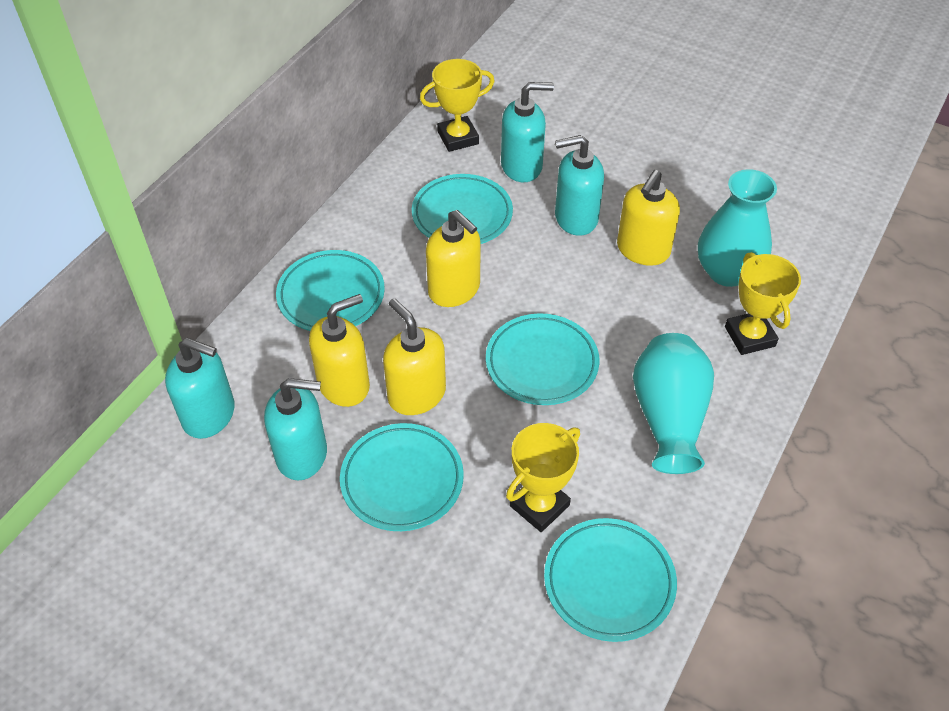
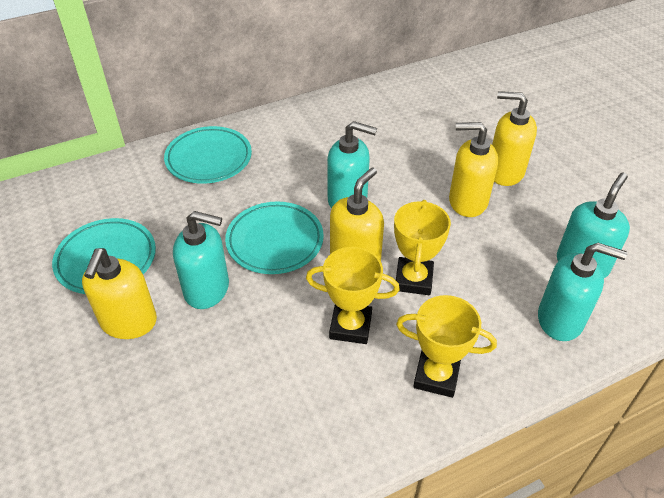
turquoise plate: [276,250,385,331] [340,423,464,531] [412,174,513,244] [486,313,600,405] [544,518,677,642] = 5 -> [52,218,156,294] [164,126,252,184] [225,202,324,274] = 3
turquoise vase: [633,333,714,474] [698,169,777,287] = 2 -> none = 0

